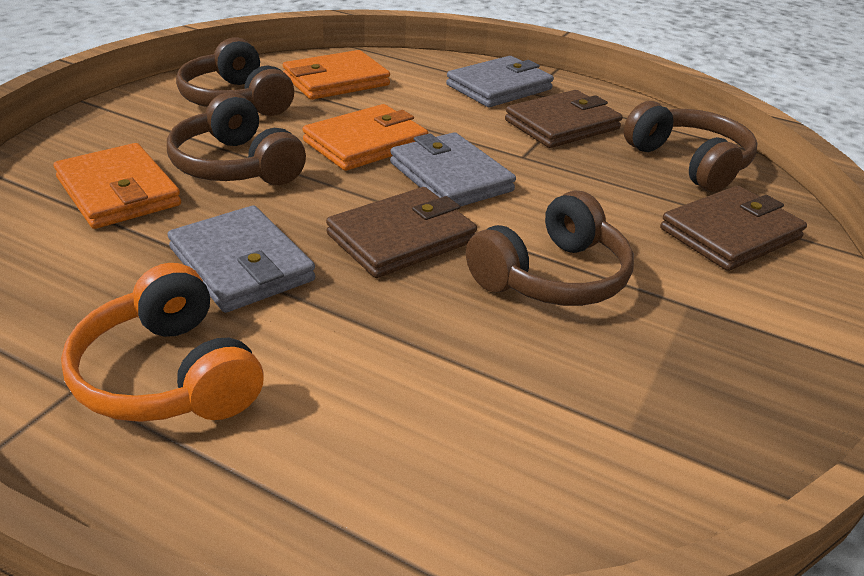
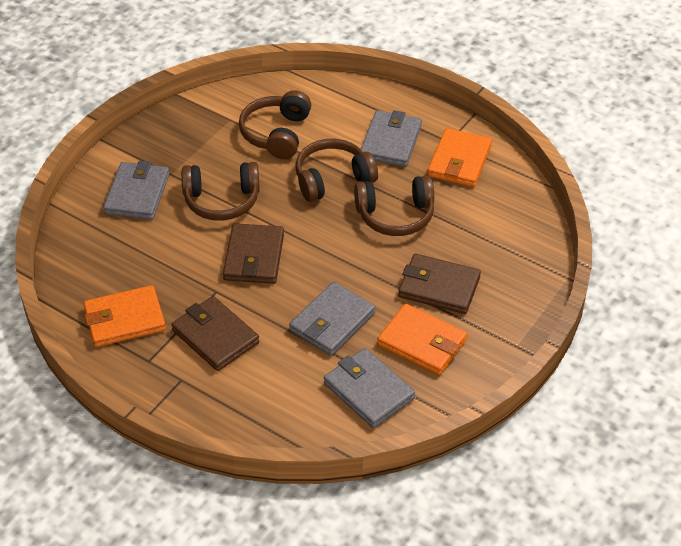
grey wallet: [168,206,316,313] [390,132,516,207] [446,56,554,107] = 3 -> [103,161,169,220] [289,282,376,356] [324,348,415,428] [361,110,422,167] = 4
orange headphones: [61,263,264,422] = 1 -> none = 0

